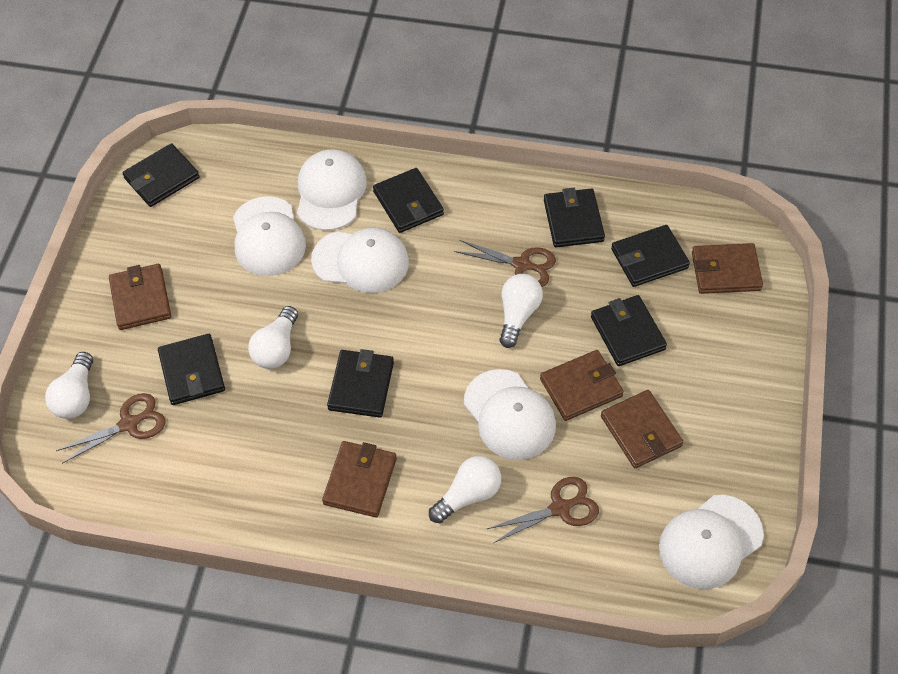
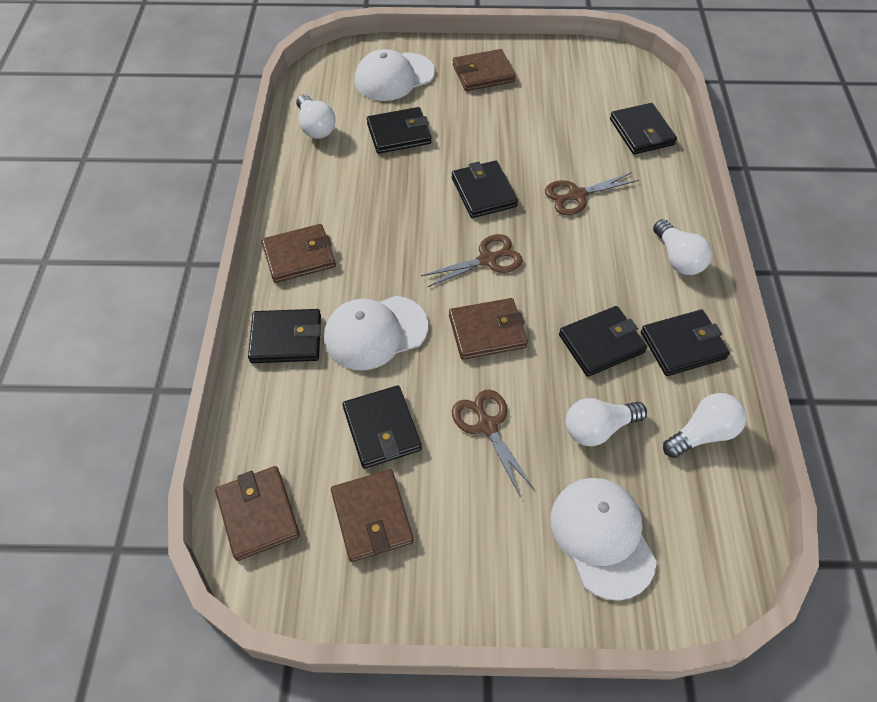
white cap: [233,196,306,276] [297,149,367,231] [311,228,409,293] [464,369,556,460] [659,495,764,589] = 5 -> [324,296,428,370] [355,49,435,101] [551,478,657,600] = 3

